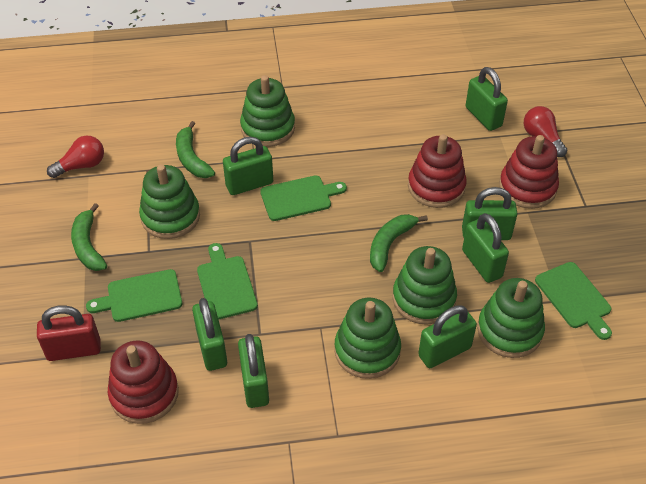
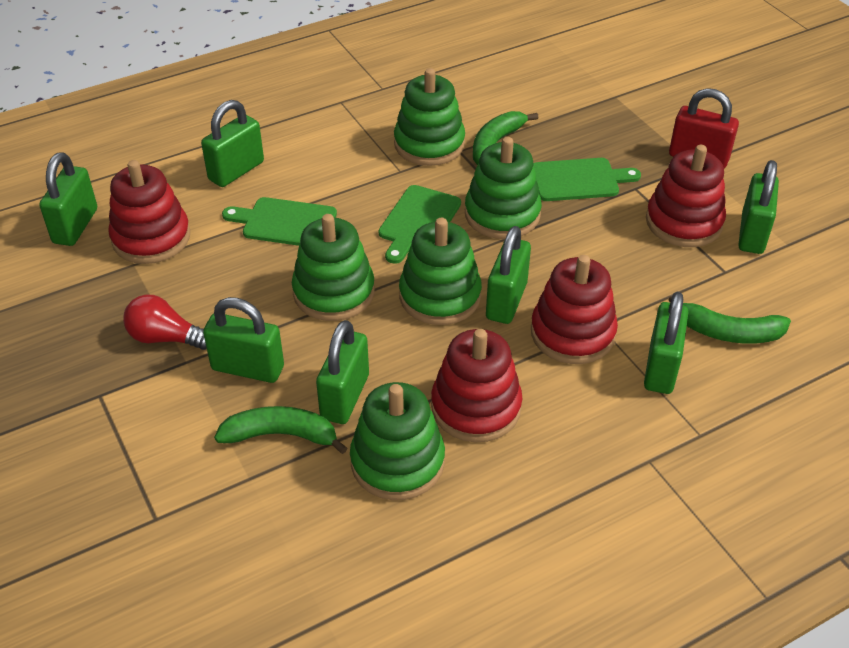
green cutting board: [86,269,182,322] [197,243,258,320] [260,176,347,221] [535,262,612,340] = 4 -> [222,197,337,246] [379,185,461,264] [533,158,641,201] = 3
red light bulb: [47,136,104,178] [524,106,567,157] = 2 -> [123,295,207,350] = 1
red stacking toy: [108,340,179,424] [408,134,467,208] [499,135,559,209] = 3 -> [108,160,190,264] [431,329,523,442] [531,255,618,364] [646,145,726,247] = 4

